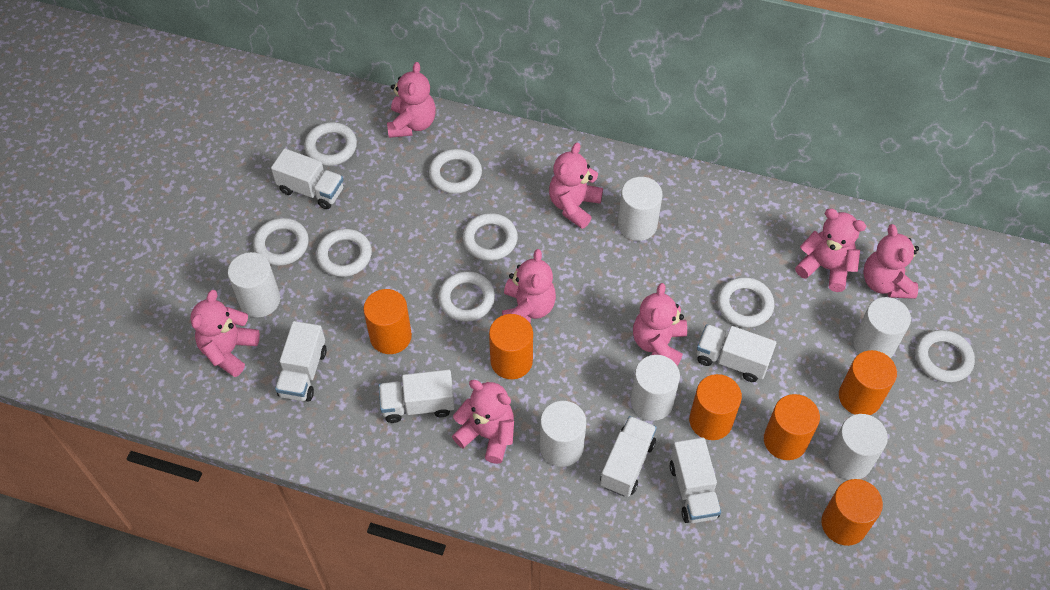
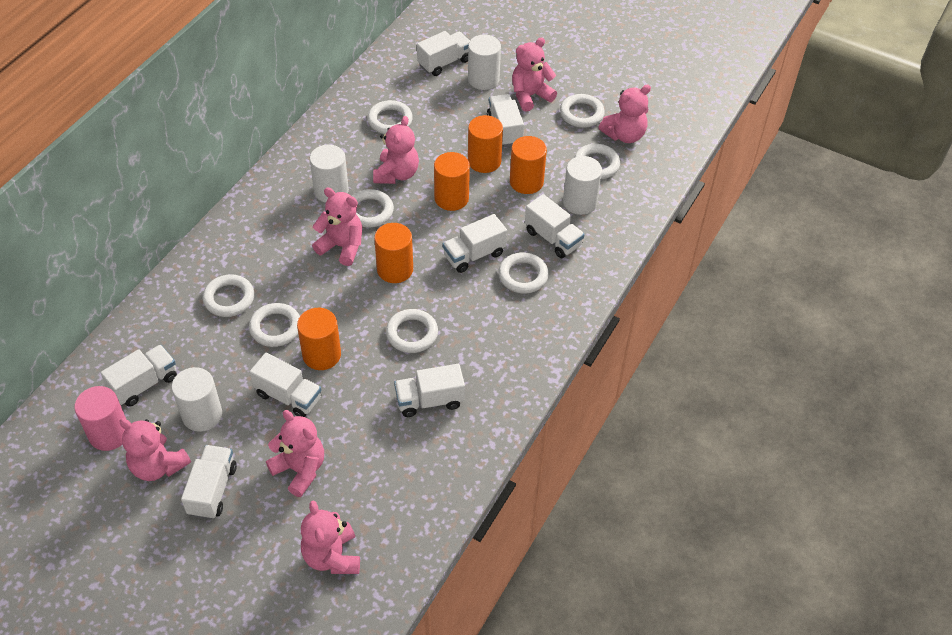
orange cylinder: [363,289,412,354] [489,314,533,379] [689,374,742,440] [764,394,820,460] [821,479,883,546] [839,350,897,415] = 6 -> [297,308,341,370] [374,223,413,283] [434,152,470,211] [468,115,503,173] [510,136,547,194] = 5
pink cylinder: none = 0 -> [74,386,126,451] = 1
pink teddy bear: [191,290,260,377] [387,62,436,138] [452,380,514,464] [502,249,556,323] [549,143,603,229] [633,283,687,366] [795,208,866,292] [863,224,919,299] = 8 -> [119,418,191,481] [266,410,324,497] [301,500,360,574] [312,188,362,266] [373,116,419,184] [512,37,557,112] [598,85,651,143] = 7
white cylinder: [228,252,280,317] [540,401,586,467] [618,177,662,241] [631,355,680,421] [828,414,888,480] [853,297,911,358] = 6 -> [172,367,222,432] [310,145,349,203] [468,35,501,90] [563,156,602,215] = 4
white truck: [271,148,344,209] [275,321,327,402] [379,370,455,423] [600,416,657,497] [670,438,721,523] [697,324,776,382] = 6 -> [101,345,177,407] [181,445,237,519] [250,353,322,417] [394,364,465,417] [417,31,470,76] [443,214,507,273] [487,94,524,147] [525,194,585,258] = 8

